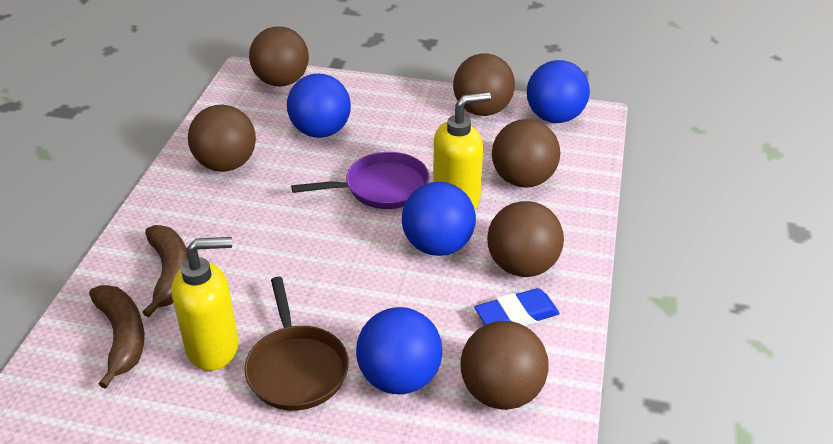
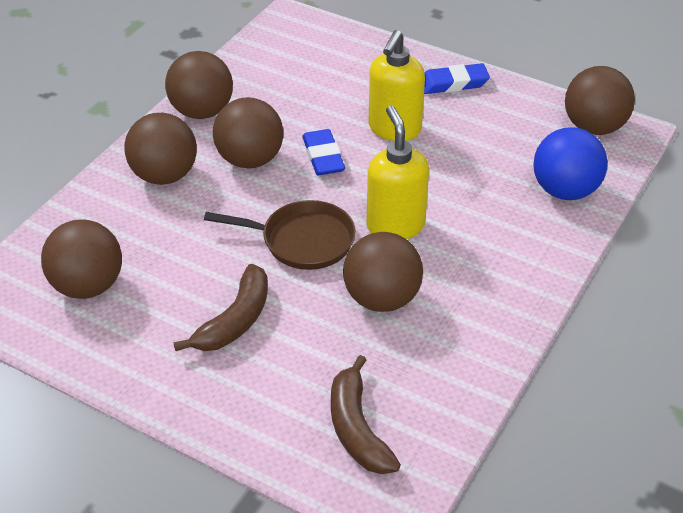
blue ball: [287,74,351,138] [356,307,443,394] [402,182,476,256] [527,60,590,123] = 4 -> [533,127,608,200] = 1
blue eraser: [475,288,560,326] = 1 -> [302,129,345,175] [424,63,490,94] = 2
purple pan: [291,152,430,209] = 1 -> none = 0

